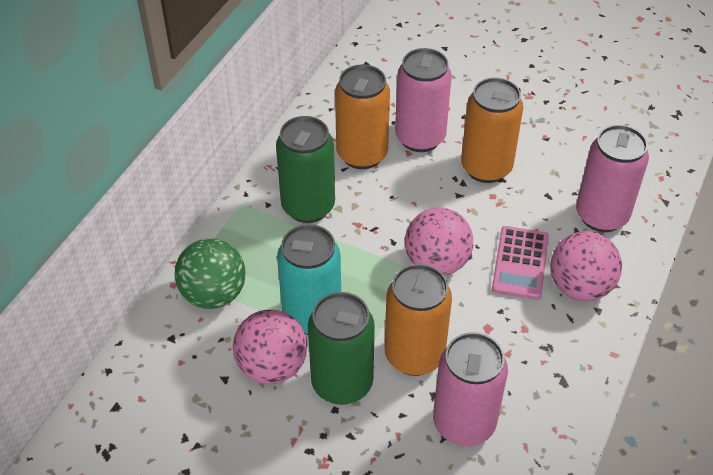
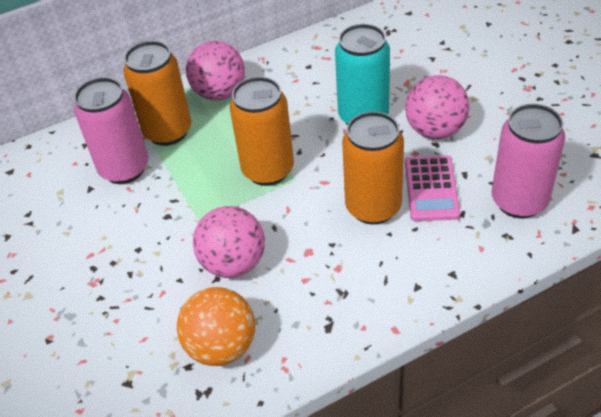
green ball: [174,238,246,309] = 1 -> none = 0
green can: [276,116,335,223] [308,292,375,405] = 2 -> none = 0
orange ball: none = 0 -> [177,287,255,366] = 1
pink can: [395,48,452,152] [433,332,508,446] [576,125,649,232] = 3 -> [74,77,148,184] [492,104,565,218] = 2

